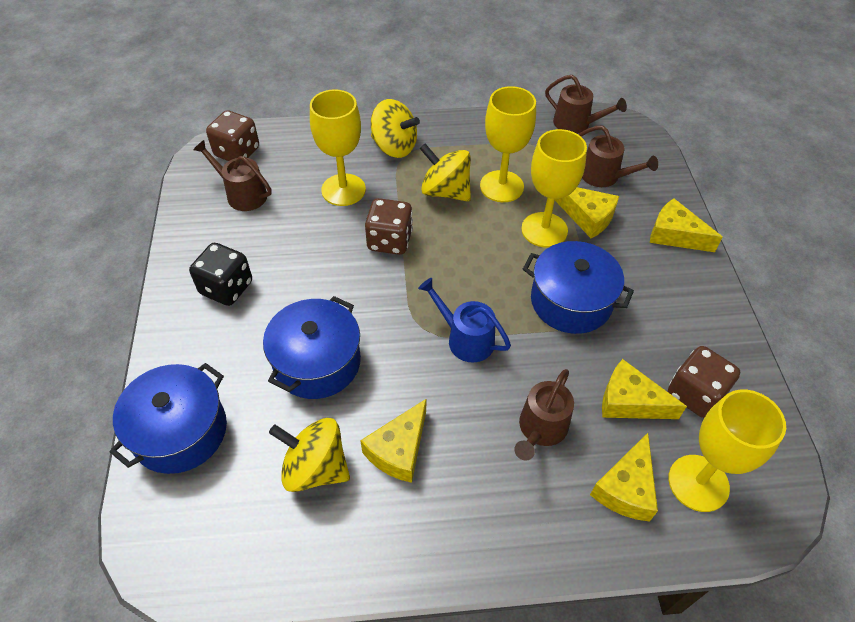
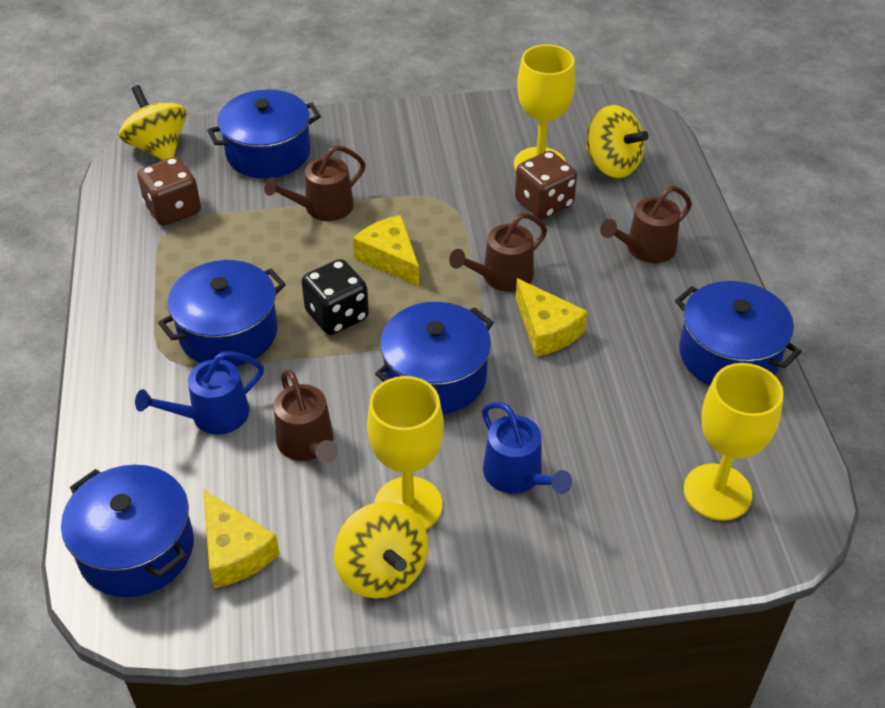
blue pot: [110,363,227,474] [263,296,361,399] [523,241,634,334] = 3 -> [61,465,194,597] [158,260,286,366] [207,89,321,178] [375,302,494,414] [675,281,801,386] = 5
blue watering can: [418,278,511,362] = 1 -> [135,351,264,434] [482,402,572,494] = 2
brown dice: [206,110,259,161] [365,198,413,255] [668,346,740,418] = 3 -> [137,157,201,226] [515,151,577,220] = 2
yellow cheese: [360,399,426,483] [555,187,619,238] [590,433,658,522] [602,359,687,419] [650,199,723,252] = 5 -> [203,489,280,588] [353,215,419,287] [516,278,588,357] = 3
yellow goblet: [310,89,366,206] [480,86,536,202] [521,129,587,247] [668,390,786,512] = 4 -> [367,376,444,530] [514,44,576,170] [684,363,784,521] = 3

